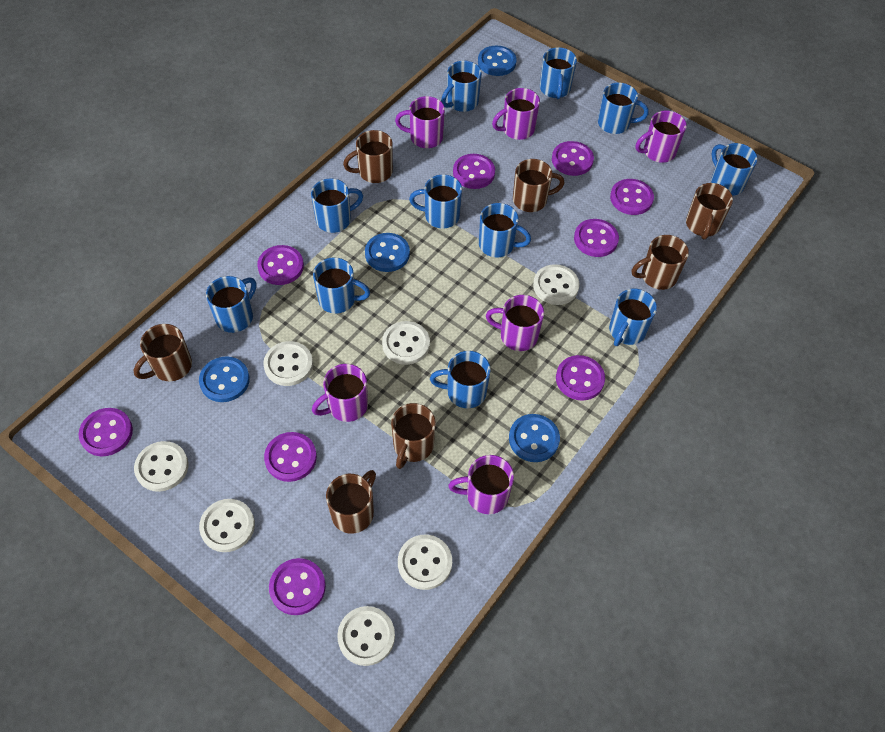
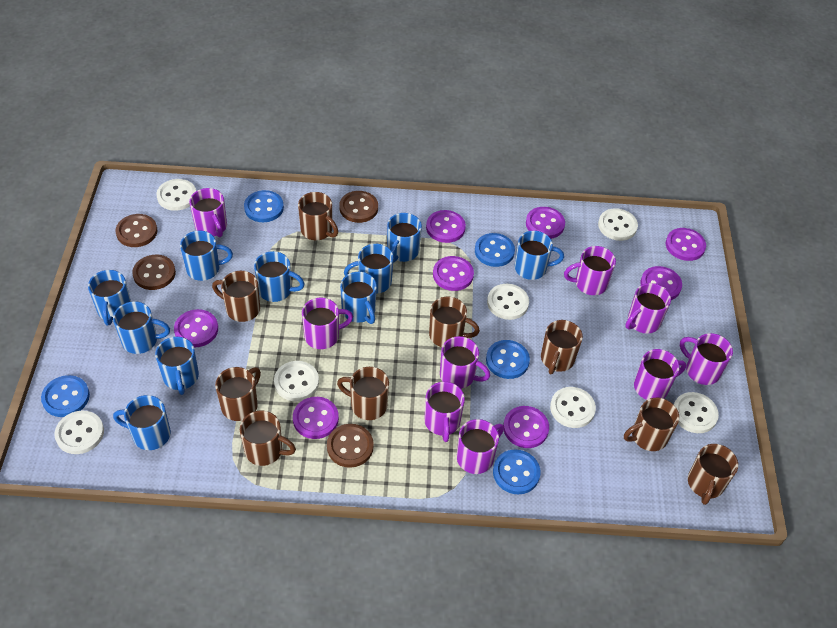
blue button: [199,356,250,402] [365,233,410,272] [478,46,517,76] [509,414,560,462] = 4 -> [41,375,90,417] [244,190,284,222] [475,233,515,267] [486,340,530,379] [493,450,541,494] = 5
blue mug: [206,276,256,333] [311,178,363,233] [313,257,370,314] [409,175,462,228] [430,351,491,408] [441,61,482,112] [479,203,531,257] [540,47,577,99] [598,82,649,134] [609,289,657,346] [711,143,758,196] = 11 -> [88,270,131,325] [113,301,170,354] [113,395,171,450] [155,337,199,395] [180,231,233,281] [254,251,305,302] [340,272,377,324] [344,244,394,294] [387,213,422,263] [514,231,564,280] = 10
brown button: none = 0 -> [116,214,157,247] [132,255,176,290] [327,424,374,468] [339,191,378,223] = 4
brown mug: [134,324,192,381] [326,470,376,534] [343,130,393,183] [391,403,436,469] [513,159,565,212] [632,235,689,290] [686,183,733,239] = 7 -> [212,271,260,322] [215,367,261,421] [240,411,296,466] [298,192,338,240] [337,367,389,420] [429,297,480,347] [541,320,583,374] [624,398,679,451] [688,444,738,505] = 9
purple button: [79,408,133,456] [257,245,304,285] [264,432,317,482] [269,558,326,615] [453,154,495,189] [552,141,594,176] [556,355,605,401] [574,219,619,257] [610,179,654,215] = 9 -> [174,309,218,348] [293,397,339,439] [426,210,466,243] [433,256,474,291] [503,406,549,448] [526,207,565,239] [640,266,682,300] [666,228,706,261] = 8
purple mug: [312,364,368,422] [395,96,445,148] [448,455,514,514] [486,295,544,351] [492,88,540,140] [636,111,687,163] = 6 -> [189,188,227,237] [302,298,353,349] [424,382,465,442] [440,336,490,389] [457,419,504,474] [564,246,616,295] [626,283,671,334] [634,349,686,400] [680,333,733,385] = 9

